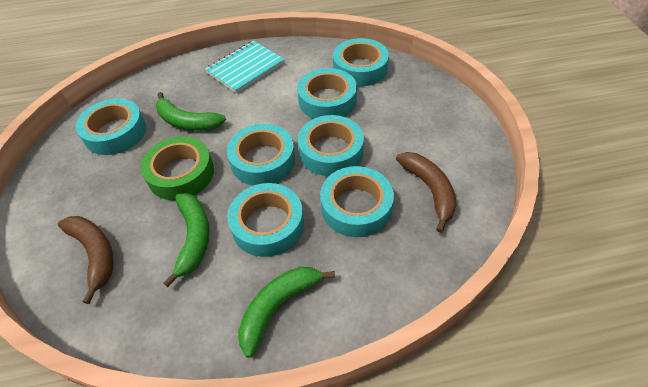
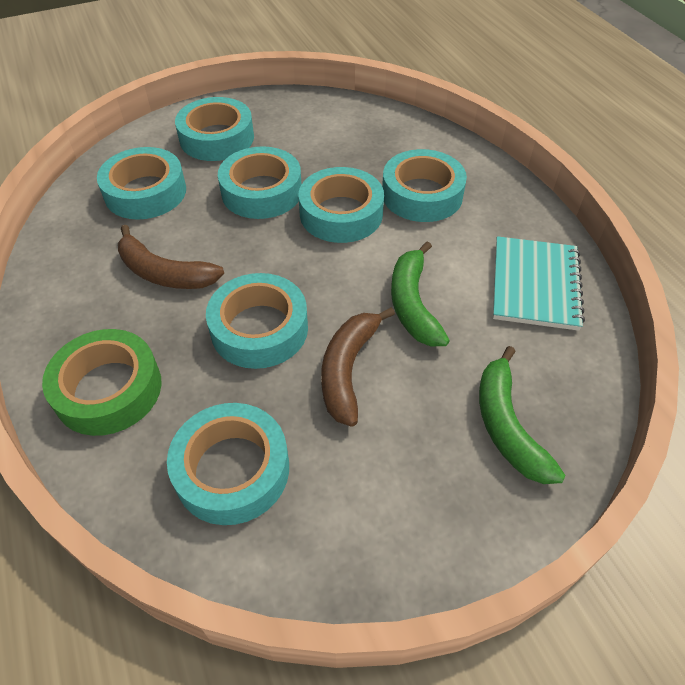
green banana: [156,92,226,131] [163,193,210,287] [238,267,335,358] = 3 -> [391,241,450,347] [479,346,566,484] = 2

